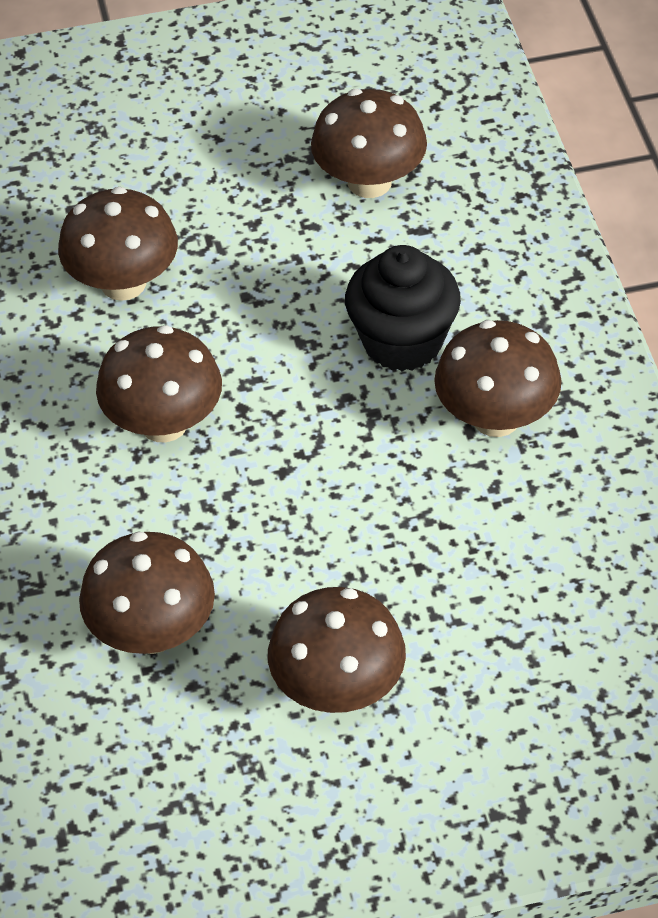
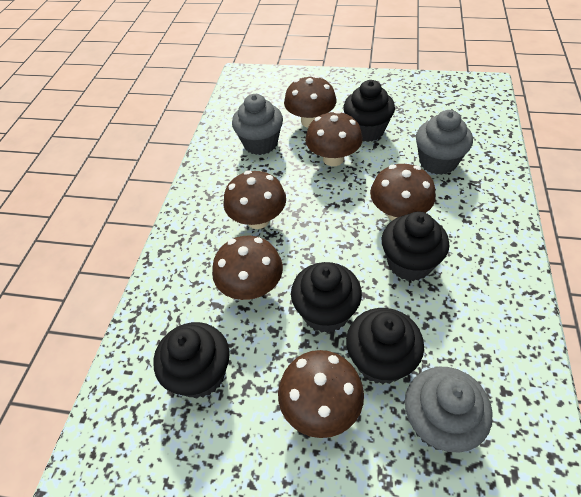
black cupcake: [345,245,461,371] = 1 -> [153,322,230,398] [291,262,362,333] [343,80,395,142] [346,308,424,384] [382,211,449,281] = 5
grey cupcake: none = 0 -> [232,94,283,155] [405,367,492,452] [416,110,473,175] = 3

